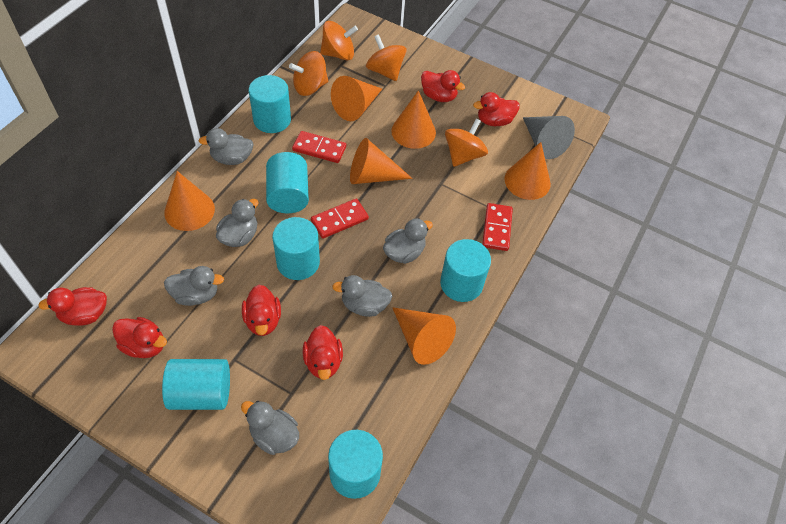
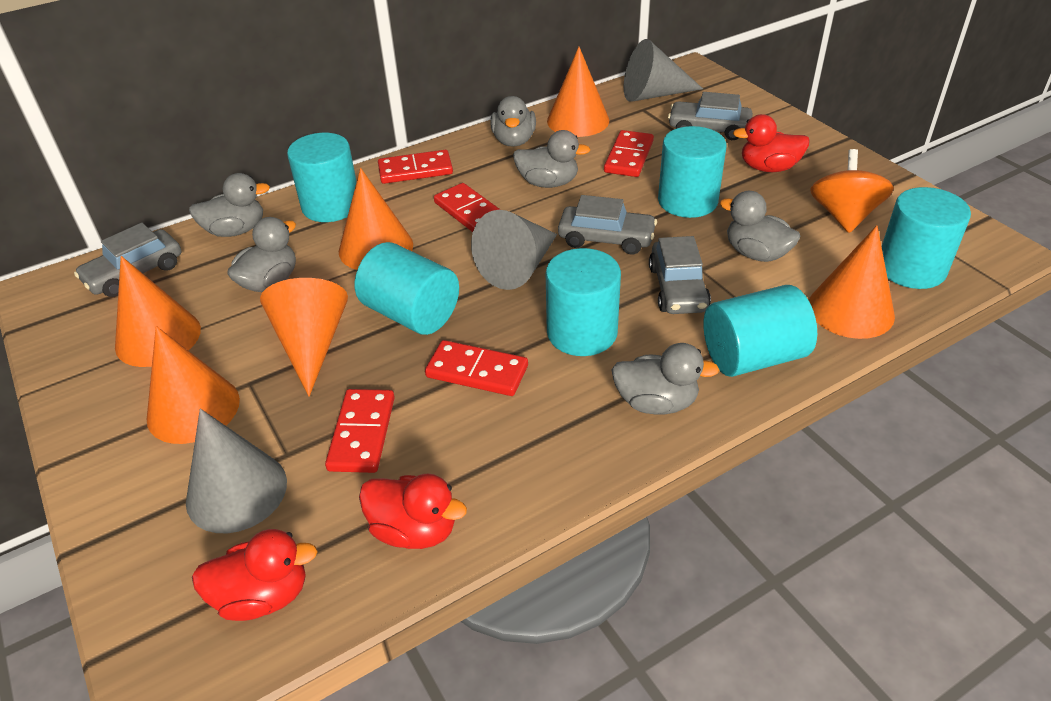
grey car: none = 0 -> [74,223,181,297] [558,195,657,255] [649,236,711,314] [668,92,753,140] = 4
grey cone: [523,116,575,159] = 1 -> [186,409,287,533] [471,210,557,290] [624,39,703,102] = 3
orange spinning top: [289,51,328,96] [320,21,358,60] [366,34,406,81] [445,118,488,167] = 4 -> [810,149,894,233] = 1
red domino: [292,131,346,163] [311,199,369,239] [482,203,513,251] = 3 -> [325,389,395,473] [378,150,453,184] [425,340,528,396] [434,183,501,232] [604,130,654,177] = 5
red duck: [38,287,107,326] [112,317,167,358] [242,285,281,336] [303,325,343,380] [421,70,465,102] [473,92,519,126] = 6 -> [192,529,318,621] [359,473,467,549] [733,114,810,172] = 3

